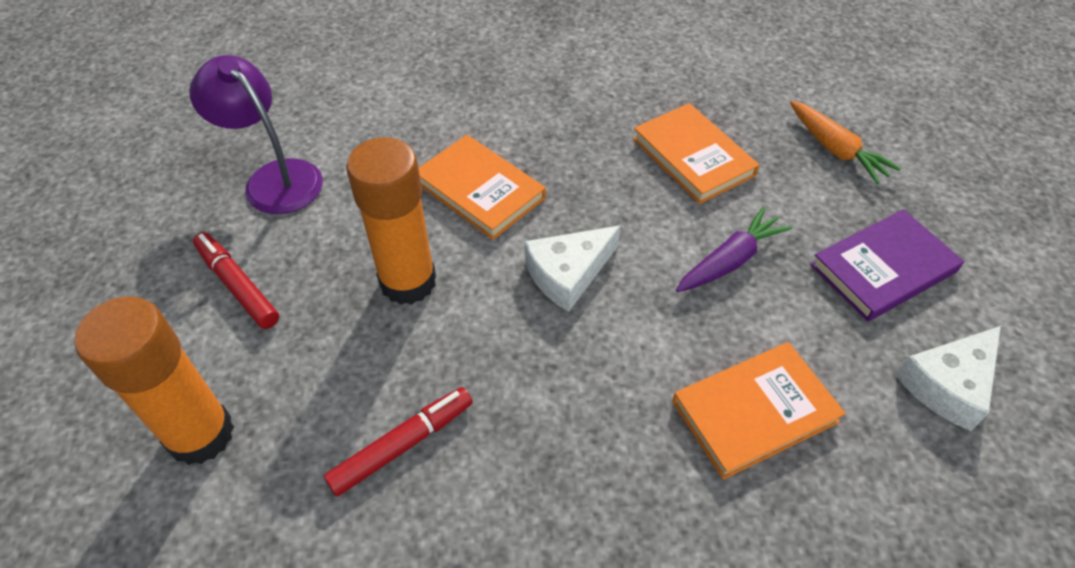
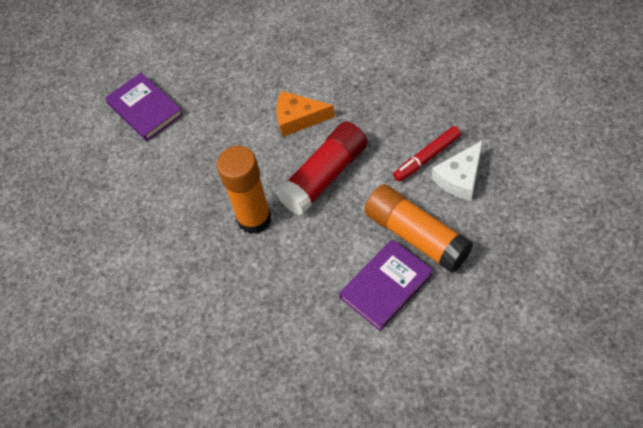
orange book: [418,135,546,240] [633,103,759,204] [672,342,846,479] = 3 -> none = 0
orange carrot: [790,101,901,184] = 1 -> none = 0
orange cheese: none = 0 -> [276,91,335,137] = 1
purple book: [810,209,964,322] = 1 -> [105,73,183,141] [339,239,433,331] = 2
purple carrot: [676,207,792,292] = 1 -> none = 0
purple lamp: [189,55,323,214] = 1 -> none = 0
red glue stick: none = 0 -> [277,121,368,215] = 1
red marker: [193,232,279,329] [324,387,473,496] = 2 -> [393,126,461,182] = 1
white cheese: [525,226,621,312] [896,326,1001,431] = 2 -> [432,140,483,201] = 1

